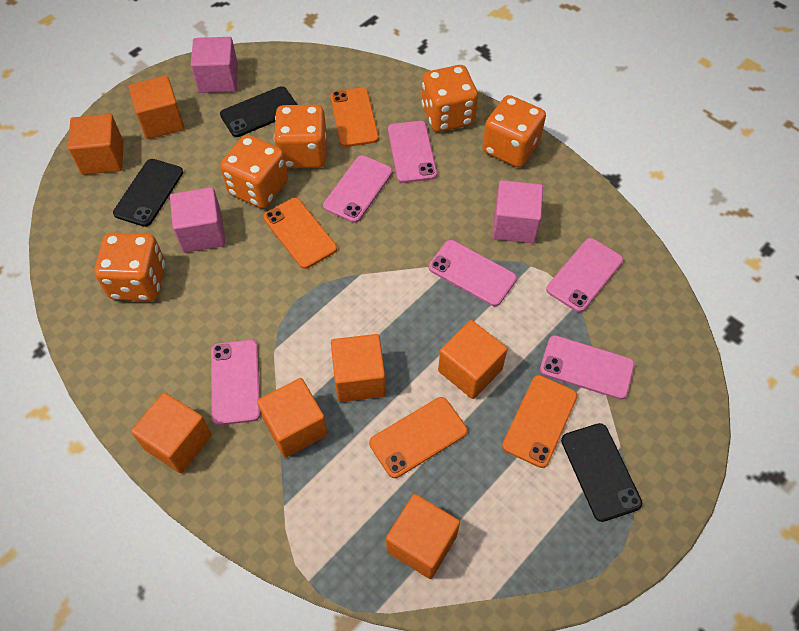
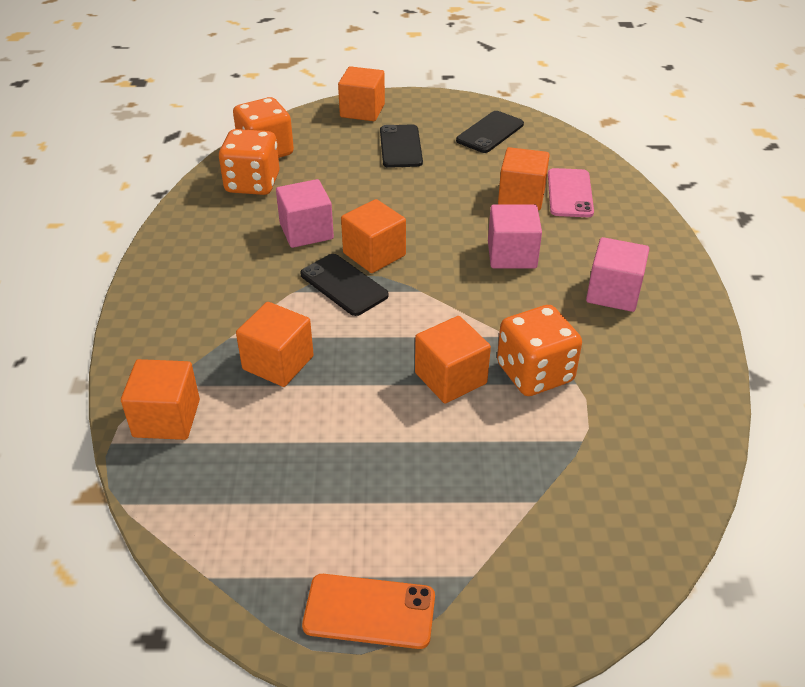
orange cube: [68,114,123,175] [128,76,185,139] [131,392,212,473] [257,378,328,458] [331,334,386,402] [386,494,460,579] [438,320,508,399] = 7 -> [121,359,200,440] [236,302,314,387] [338,66,385,121] [341,199,406,273] [415,316,491,404] [498,147,550,210] = 6
orange dice: [94,232,165,301] [220,135,288,208] [274,105,327,168] [422,65,478,132] [483,95,546,168] = 5 -> [219,129,280,195] [233,97,294,158] [497,305,582,396] = 3
orange phone: [263,198,337,269] [330,88,379,147] [369,397,467,478] [502,375,578,468] = 4 -> [302,574,435,649] = 1
pink phone: [211,340,261,425] [323,155,393,223] [388,121,437,183] [429,240,517,306] [540,335,635,400] [546,238,623,312] = 6 -> [548,168,594,217] = 1

